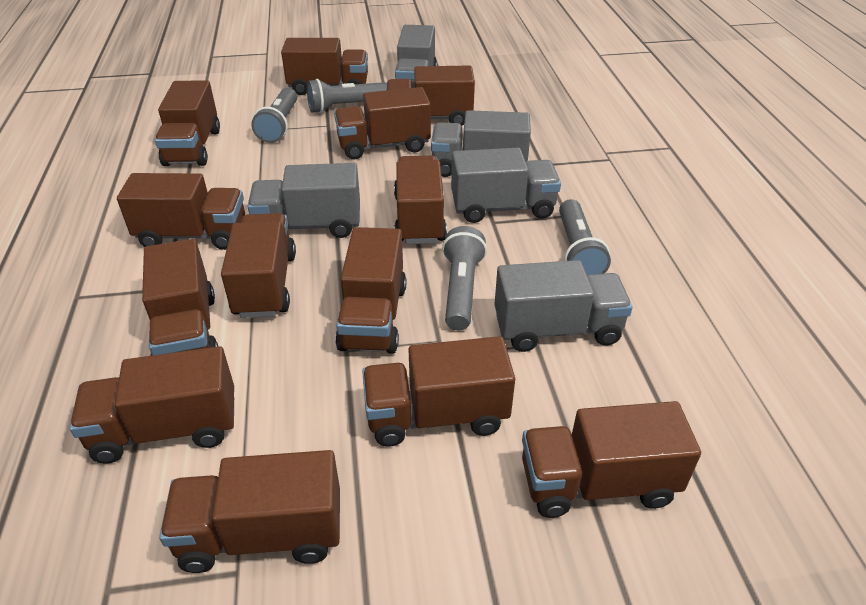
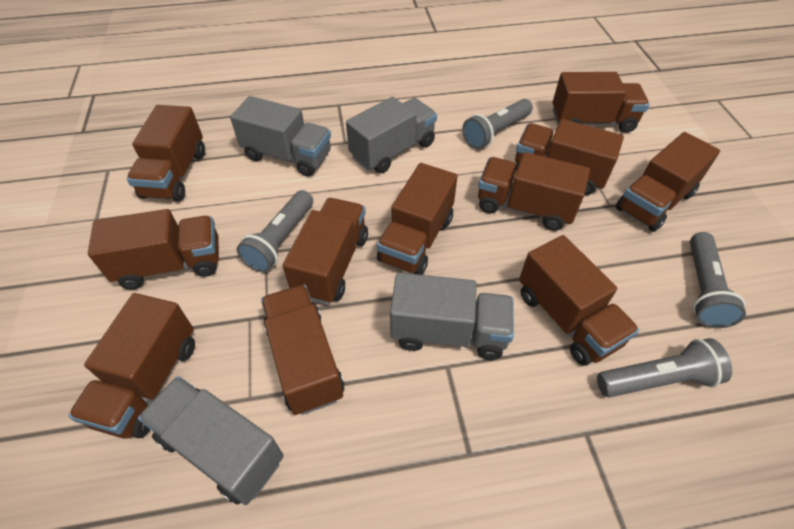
brown truck: [69,346,234,464] [117,173,245,250] [142,239,218,356] [155,80,220,166] [159,450,340,573] [221,213,296,318] [281,38,368,95] [334,87,431,159] [335,227,406,354] [362,336,515,446] [386,66,475,126] [394,155,447,244] [522,401,701,518] = 13 -> [69,293,195,439] [88,209,219,289] [127,105,205,201] [261,284,344,415] [283,198,368,304] [377,163,458,275] [478,152,590,231] [515,119,624,195] [519,235,639,366] [553,72,649,133] [616,132,720,232] = 11
grey truck: [247,163,360,238] [395,25,437,88] [431,110,531,177] [451,148,561,223] [494,260,633,352] = 5 -> [138,376,284,505] [230,96,331,177] [346,97,437,174] [390,273,514,360] = 4

